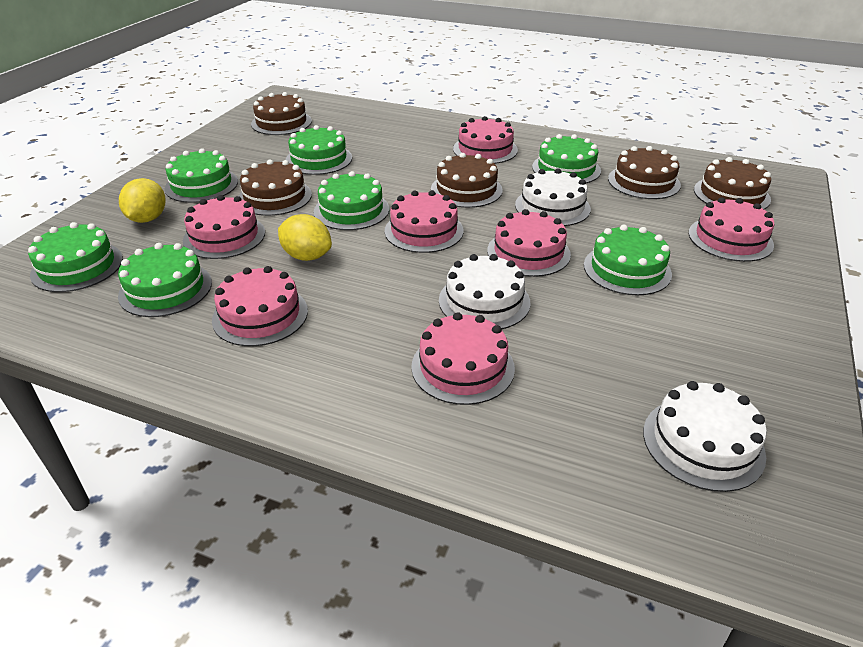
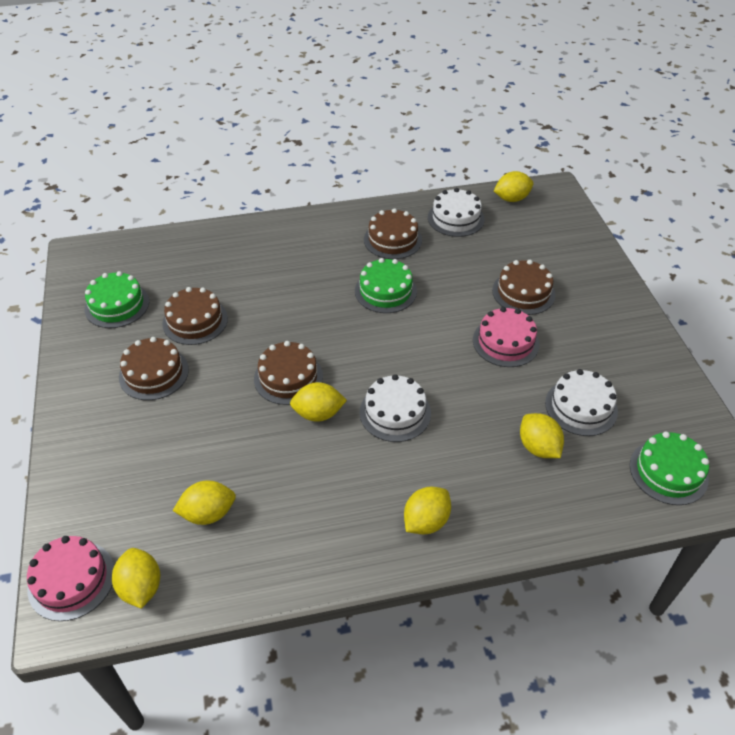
green cake: [28,222,123,292] [118,243,212,317] [164,148,238,203] [286,125,352,175] [314,171,389,230] [532,134,601,183] [584,225,672,295] = 7 -> [84,271,149,328] [355,258,417,313] [630,431,709,505] = 3
pink cake: [183,195,265,259] [212,266,308,346] [385,190,464,253] [411,312,515,405] [453,116,518,164] [487,209,571,277] [688,197,775,262] = 7 -> [27,536,114,621] [473,307,540,367] = 2
yellow lemon: [119,178,166,223] [278,214,332,261] = 2 -> [112,548,160,609] [173,480,236,525] [290,382,347,422] [404,487,451,534] [494,171,534,202] [520,413,564,458] = 6

